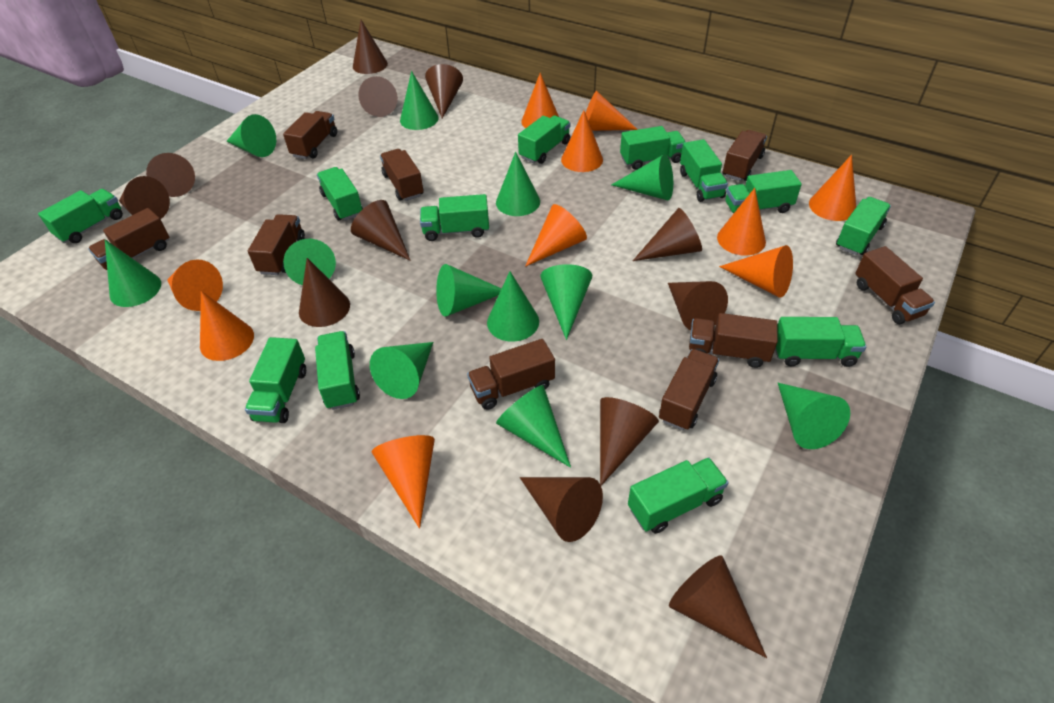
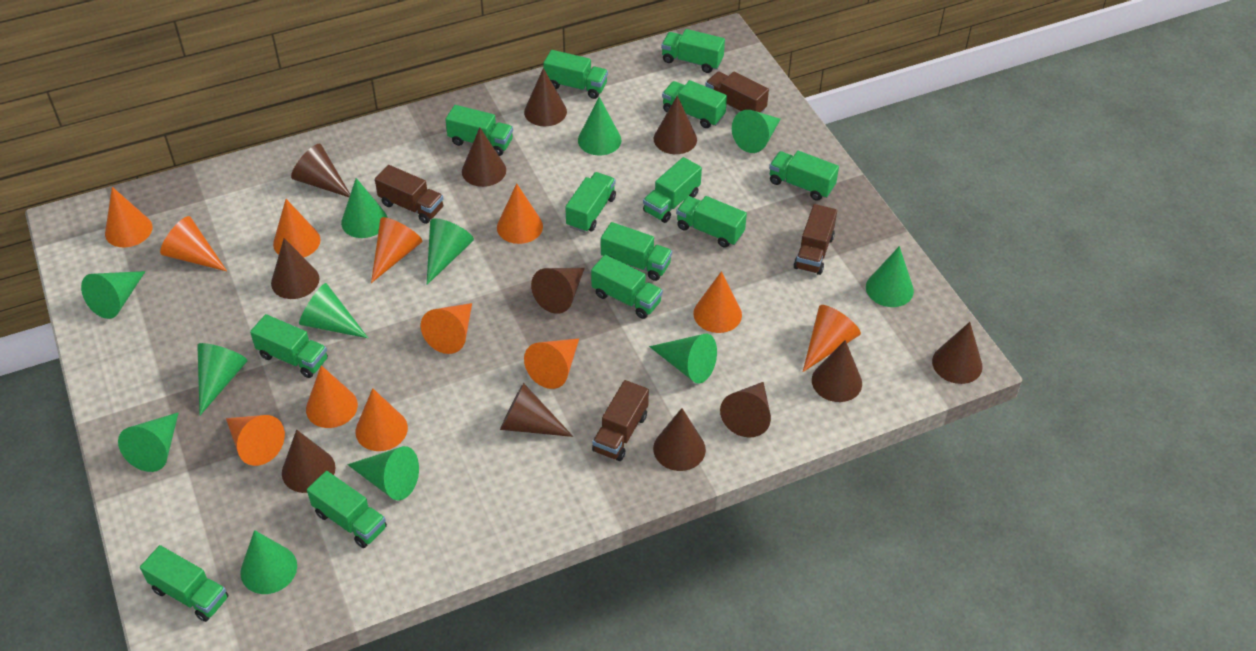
brown truck: [88,208,170,270] [248,214,305,275] [283,111,337,159] [380,149,424,201] [467,339,555,410] [659,349,719,430] [689,313,778,368] [723,130,767,181] [855,246,935,324] = 9 -> [375,165,443,224] [592,380,649,461] [705,71,769,113] [794,204,837,275] = 4
green truck: [38,189,123,243] [245,337,306,423] [315,331,360,410] [317,167,363,221] [420,194,489,241] [518,116,570,164] [620,126,685,170] [628,457,728,534] [680,139,728,202] [725,170,802,214] [775,317,866,367] [836,197,891,255] = 12 -> [140,545,228,622] [250,314,328,378] [307,471,387,548] [445,105,513,156] [543,50,608,99] [565,172,616,233] [591,255,663,319] [601,222,672,281] [643,157,702,223] [661,29,725,73] [662,80,727,128] [676,196,747,248] [769,151,839,201] = 13
orange cone: [167,259,223,311] [200,291,254,361] [372,435,435,529] [521,73,559,128] [525,204,587,267] [561,110,603,172] [586,91,638,131] [717,188,766,255] [719,245,793,298] [809,155,856,221] = 10 -> [105,187,152,247] [160,216,227,271] [226,415,285,466] [273,199,320,257] [306,365,358,428] [355,388,408,451] [371,217,422,283] [421,303,472,354] [497,183,543,244] [524,338,579,389] [693,271,742,333] [803,305,861,372] = 12

